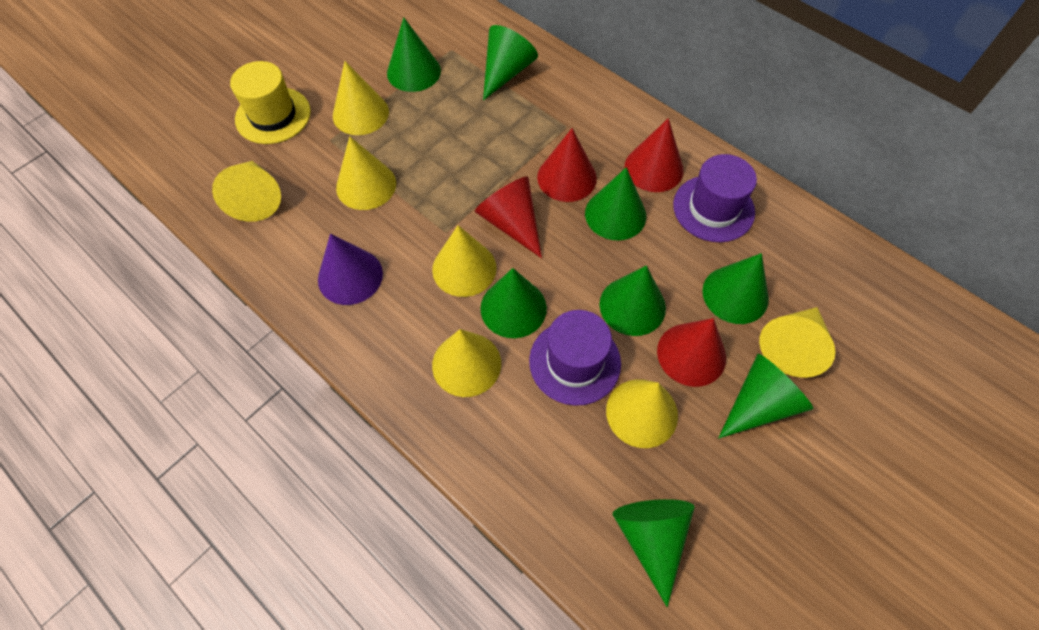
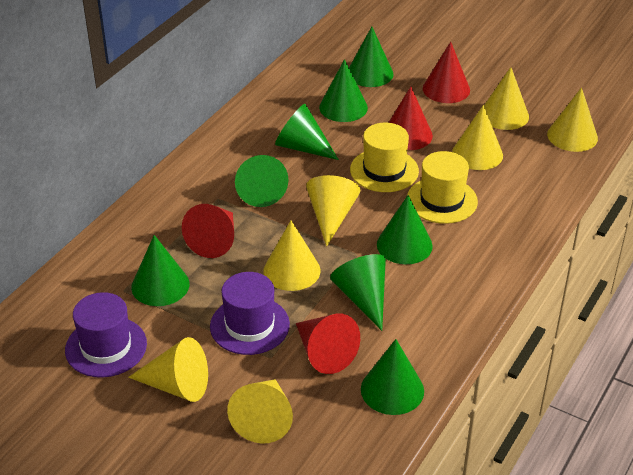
purple cone: [318,233,383,305] = 1 -> none = 0
yellow hat: [230,61,311,144] = 1 -> [350,123,419,192] [407,151,478,224] = 2

